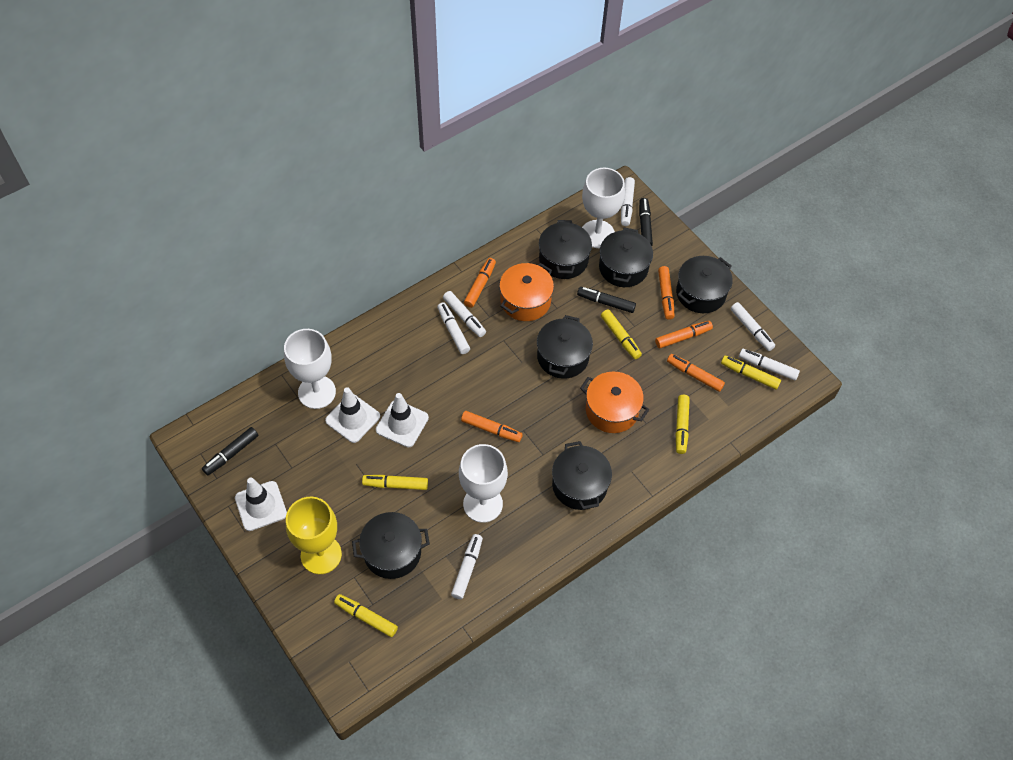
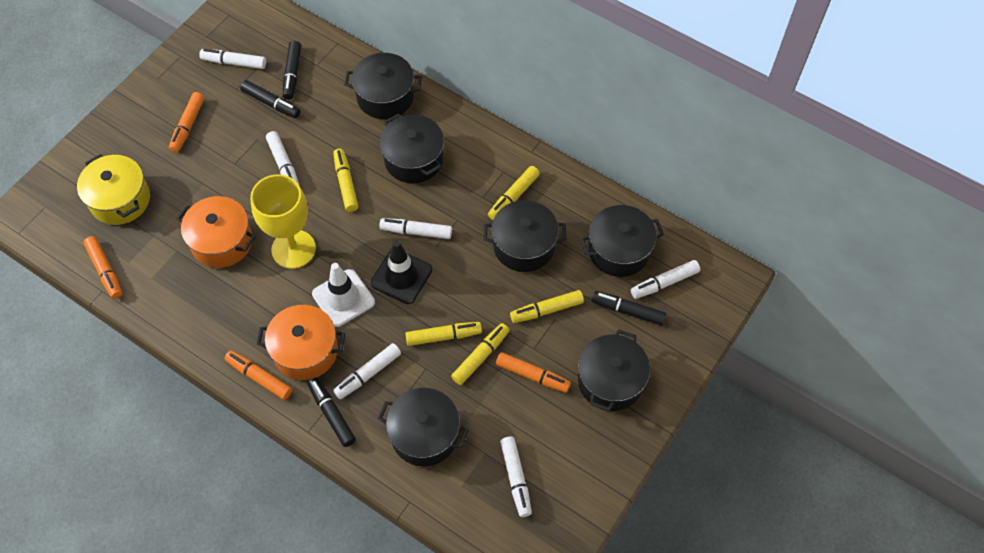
black marker: [202,427,258,475] [577,287,636,313] [639,198,653,246] = 3 -> [240,80,301,118] [283,41,301,100] [308,378,356,447] [592,291,666,326] = 4
black traffic cone: none = 0 -> [371,240,432,304] = 1
orange marker: [461,411,523,442] [464,258,496,308] [655,321,713,348] [658,266,674,320] [667,354,725,392] = 5 -> [83,236,122,299] [169,92,204,153] [224,350,292,400] [496,352,571,393] = 4
white goblet: [284,329,336,409] [459,444,508,523] [582,168,625,248] = 3 -> none = 0
white traffic cone: [235,478,287,531] [325,387,380,443] [376,393,429,447] = 3 -> [312,263,375,327] = 1
yellow pot: none = 0 -> [77,154,150,225] = 1

